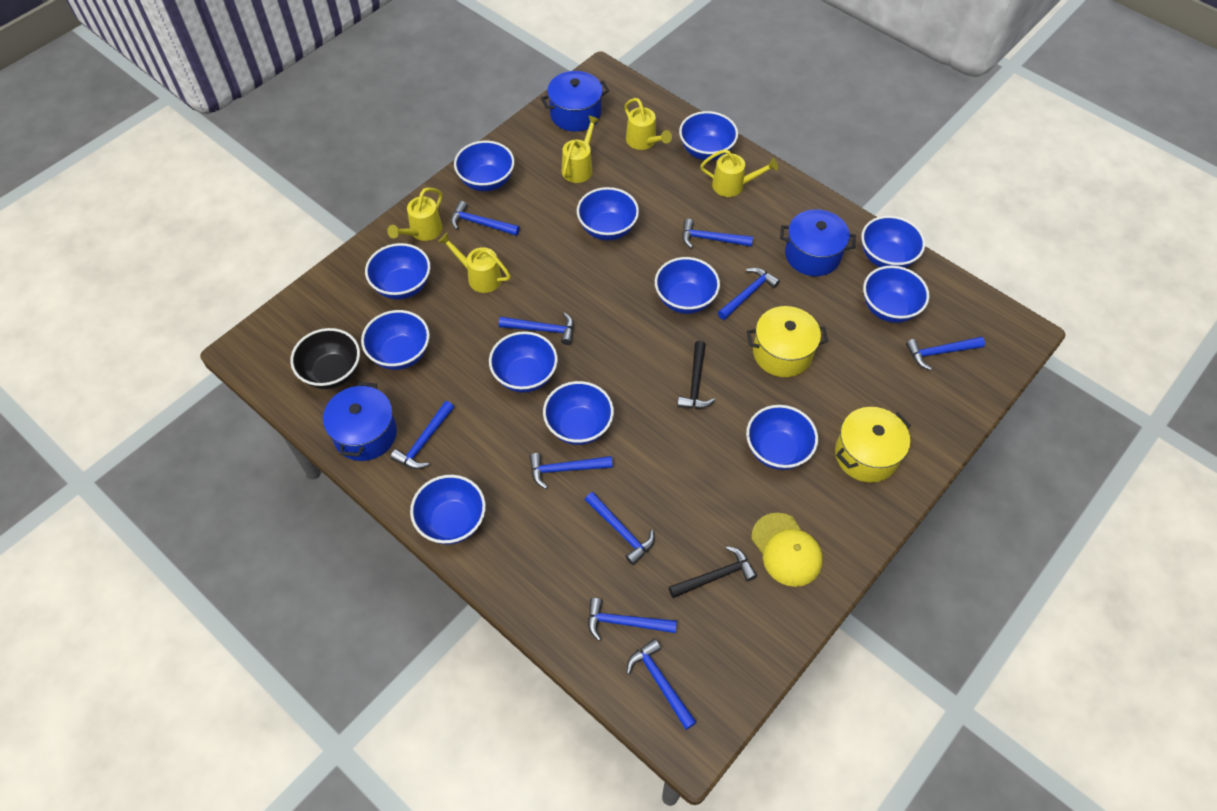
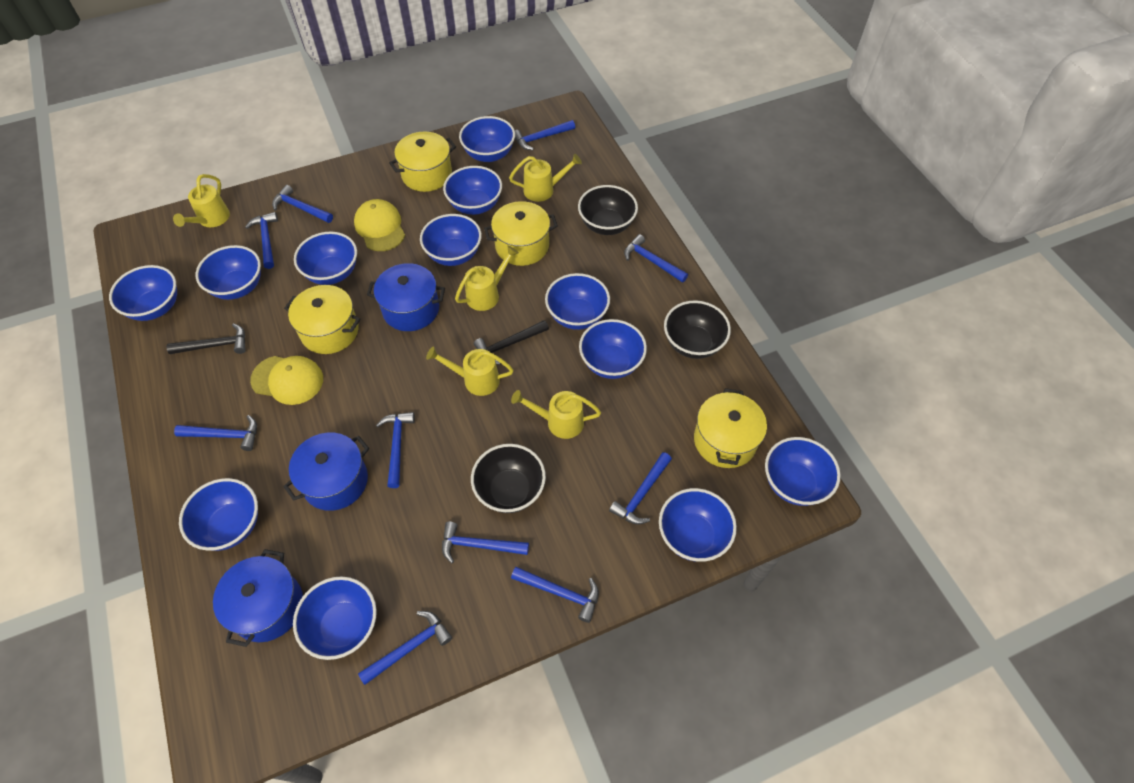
black bowl: [290,328,360,389] = 1 -> [471,444,546,513] [578,185,638,235] [664,300,731,359] = 3
yellow cap: [751,513,823,587] = 1 -> [250,356,323,405] [354,199,405,251] = 2
yellow pot: [747,306,828,377] [835,407,911,483] = 2 -> [284,285,361,354] [389,132,456,192] [484,201,558,266] [694,388,767,468] = 4

